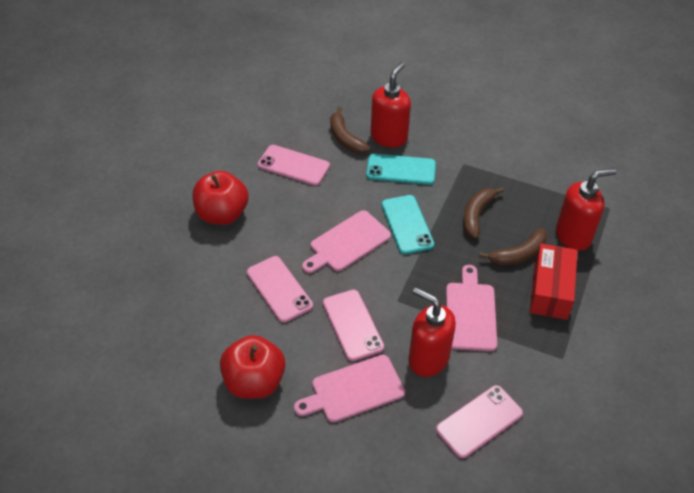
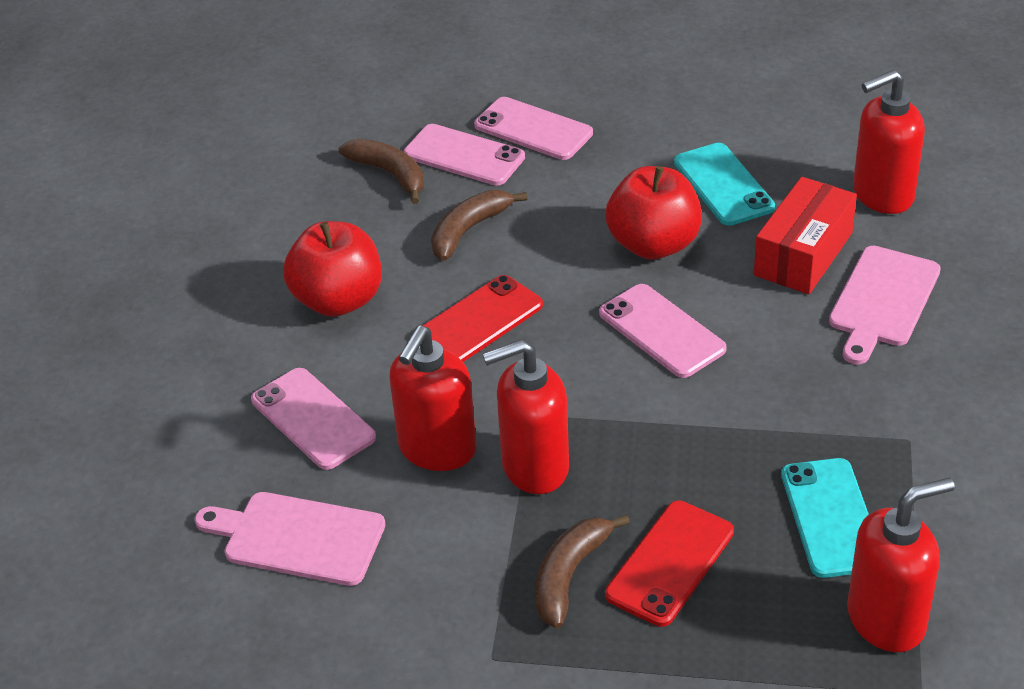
pink cutting board: [294,355,405,423] [302,210,391,273] [446,265,497,351] = 3 -> [195,492,386,586] [829,246,941,365] = 2
red phone: none = 0 -> [423,275,543,362] [605,500,734,627] = 2
red soap dispenser: [371,62,411,148] [408,287,456,377] [556,168,616,251] = 3 -> [389,326,476,471] [482,339,569,494] [847,477,955,652] [853,69,925,214] = 4

